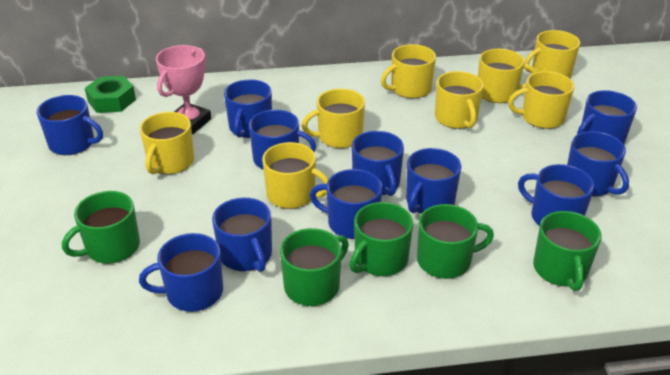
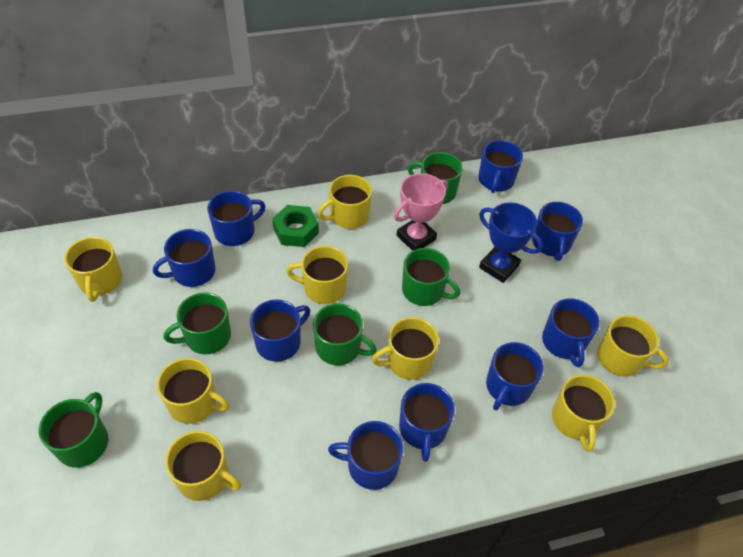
blue mug: [37,95,103,155] [139,233,223,312] [212,198,272,272] [224,79,272,138] [249,110,316,169] [310,169,382,239] [352,131,404,196] [406,148,461,214] [518,164,594,226] [567,131,629,196] [577,90,637,144] = 11 -> [153,229,215,287] [207,191,266,246] [250,299,310,362] [328,421,404,490] [399,383,455,462] [478,140,523,193] [486,342,544,410] [532,202,583,261] [542,298,600,367] = 9
blue trophy: none = 0 -> [479,202,543,283] = 1

